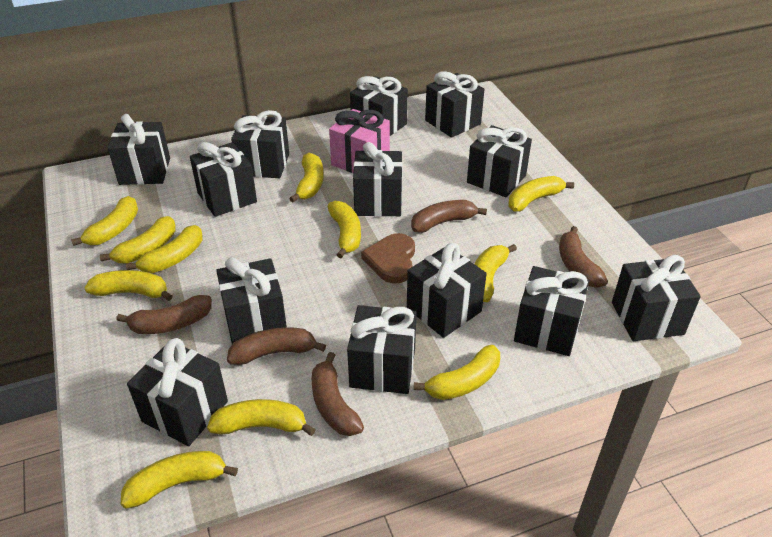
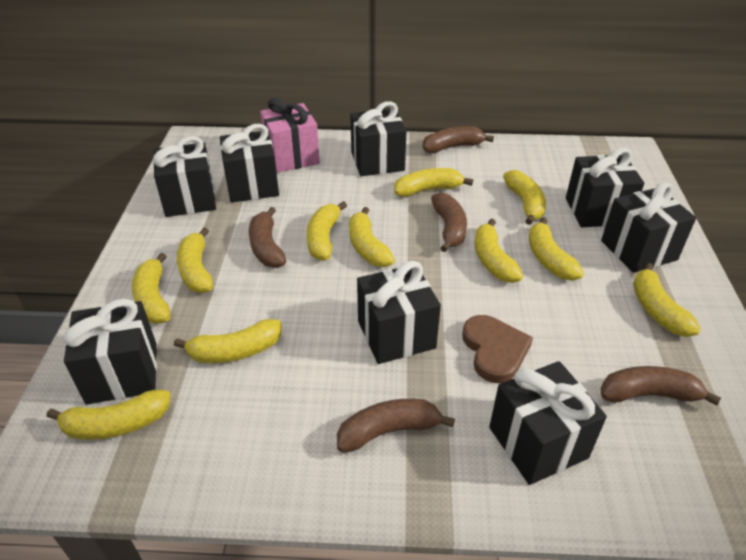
black gift: [108,114,170,185] [127,338,228,446] [190,142,257,217] [216,258,287,344] [231,110,289,178] [347,305,417,394] [350,76,408,136] [353,142,403,217] [407,243,487,338] [425,71,485,138] [467,125,532,197] [514,266,589,356] [612,255,701,341] = 13 -> [63,299,157,404] [153,136,216,217] [220,124,279,203] [350,101,407,176] [357,261,441,364] [489,361,607,485] [566,148,644,227] [601,182,696,273] = 8

